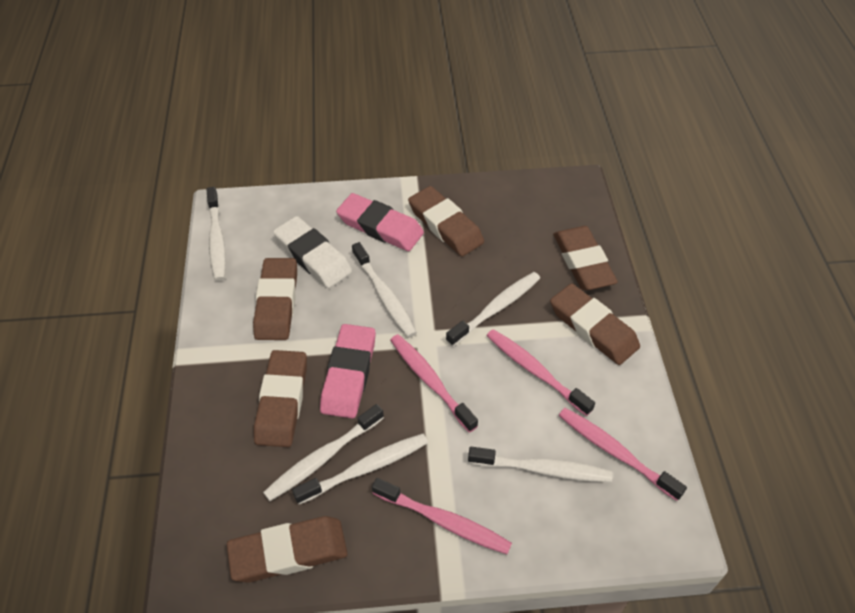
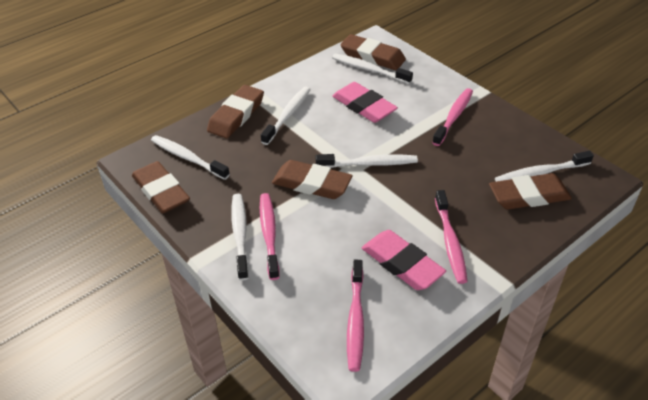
brown eraser: [227,516,348,583] [253,258,297,340] [254,350,307,447] [408,186,484,256] [550,283,640,365] [553,226,618,290] = 6 -> [132,161,190,213] [207,85,264,139] [272,160,353,199] [340,34,406,70] [489,173,572,210] = 5
white eraser: [273,216,352,288] = 1 -> none = 0

